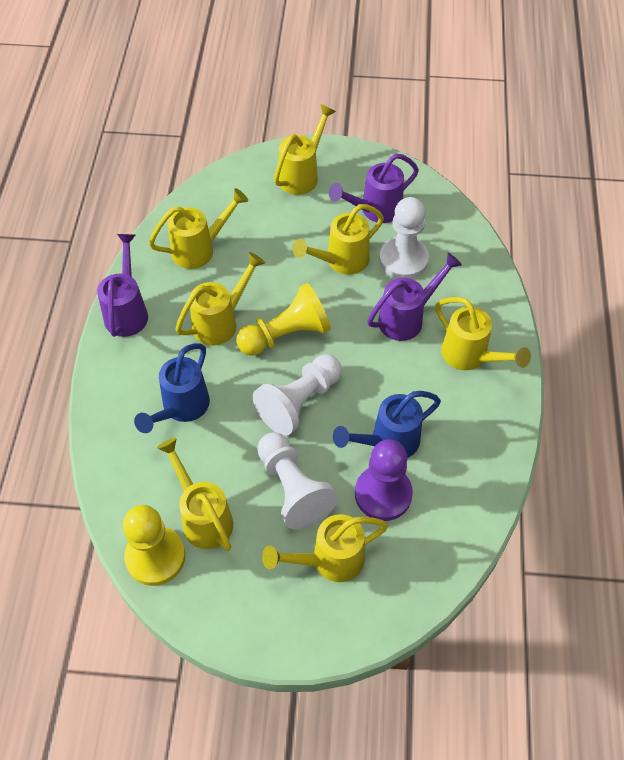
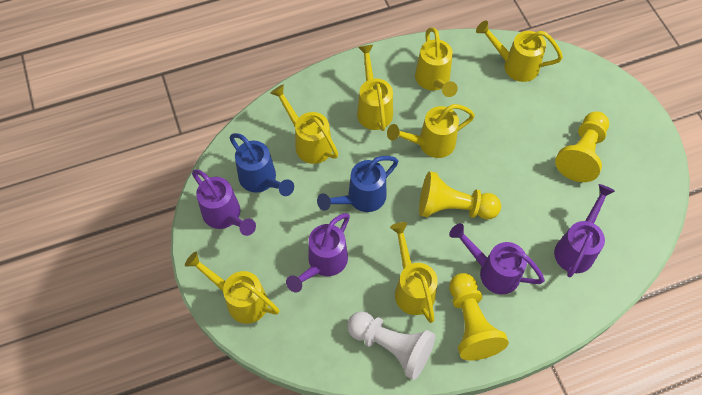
purple pawn: [355,439,413,521] = 1 -> none = 0
purple watering can: [97,234,148,337] [329,154,419,223] [367,253,462,341] = 3 -> [192,170,256,236] [286,213,350,293] [449,223,545,294] [554,184,615,278] = 4
white pawn: [253,354,342,436] [257,432,338,529] [379,197,429,279] = 3 -> [347,311,435,380] = 1
yellow pawn: [123,505,185,586] [236,283,331,356] = 2 -> [419,171,501,219] [449,273,509,361] [555,111,609,182] = 3

